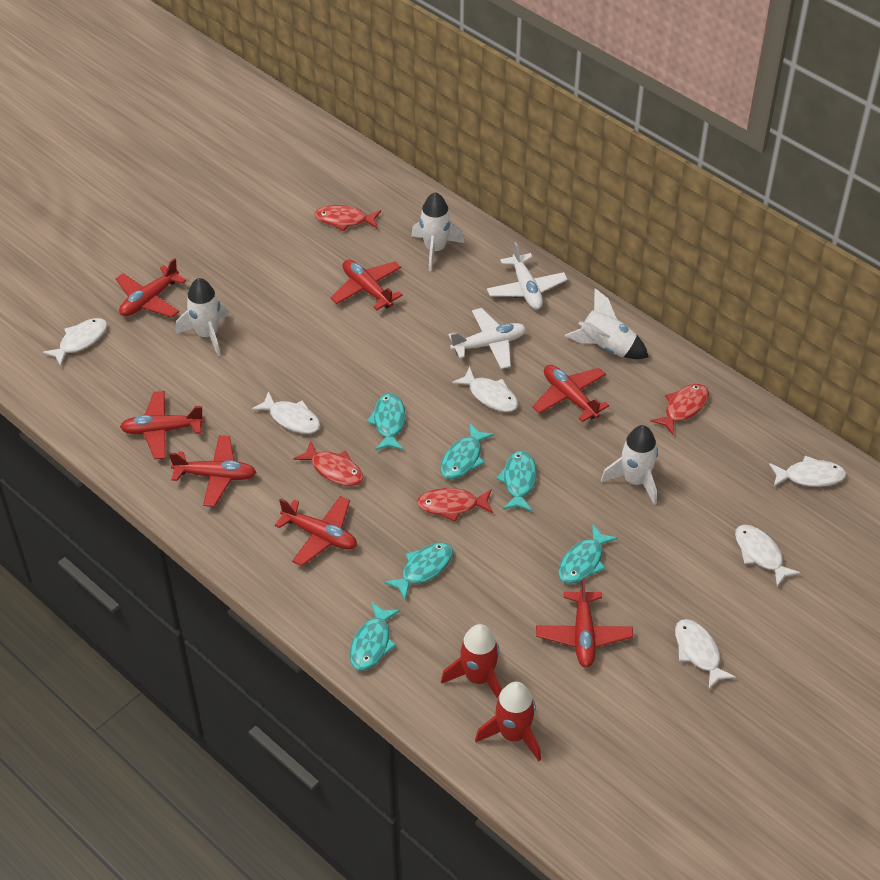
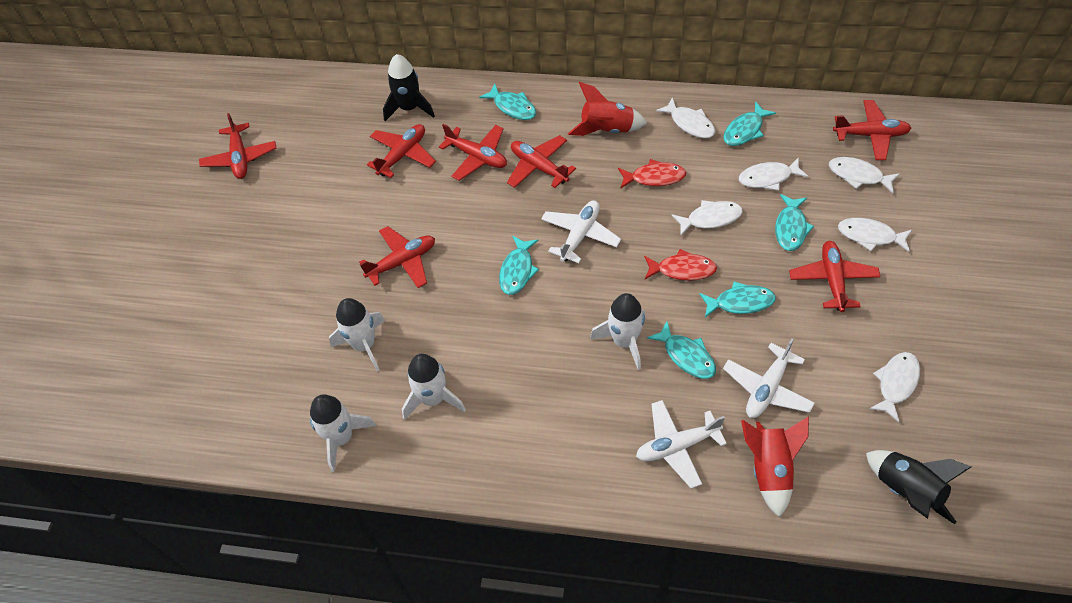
black rocket: none = 0 -> [383,54,435,121] [866,450,971,524] = 2
red fish: [293,441,364,486] [314,205,381,231] [417,488,493,522] [650,384,709,435] = 4 -> [618,159,686,189] [644,249,717,281] = 2
white plane: [448,308,526,369] [487,242,568,309] = 2 -> [541,201,621,263] [636,400,727,488] [723,338,815,418] = 3

